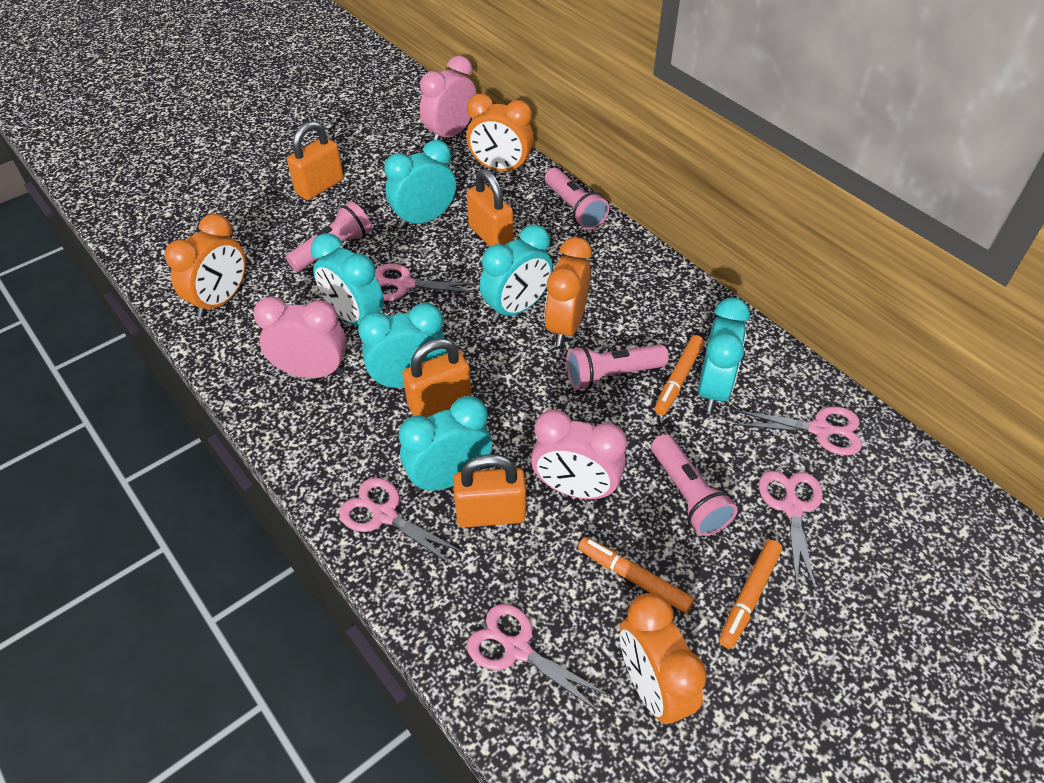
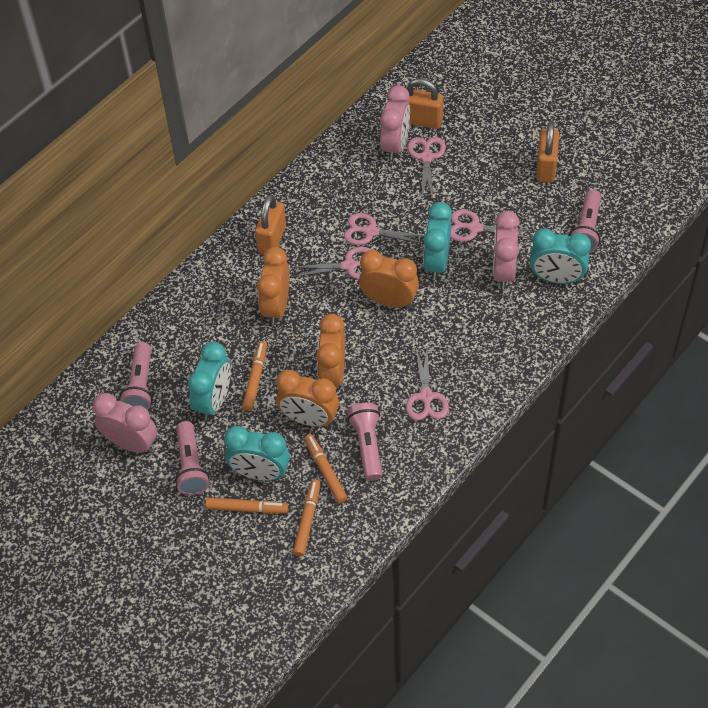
orange marker: [578,537,694,613] [655,335,704,415] [719,540,782,649] = 3 -> [205,498,288,514] [242,341,267,411] [293,479,320,557] [304,434,347,503] = 4
orange padlock: [287,121,344,200] [402,338,471,417] [453,454,526,527] [467,169,513,246] = 4 -> [255,195,286,254] [406,78,443,129] [536,121,559,183] = 3
turquoise clock: [311,233,384,326] [358,302,448,389] [384,140,456,229] [399,396,492,493] [479,225,553,322] [698,298,750,412] = 6 -> [188,342,231,420] [224,426,290,481] [423,202,452,280] [530,229,591,284] = 4

